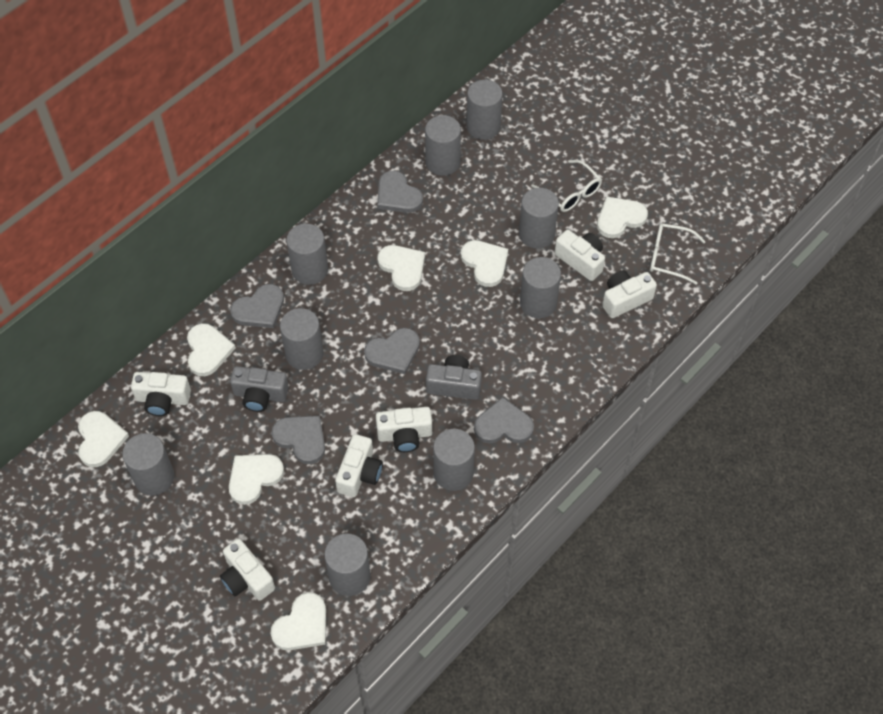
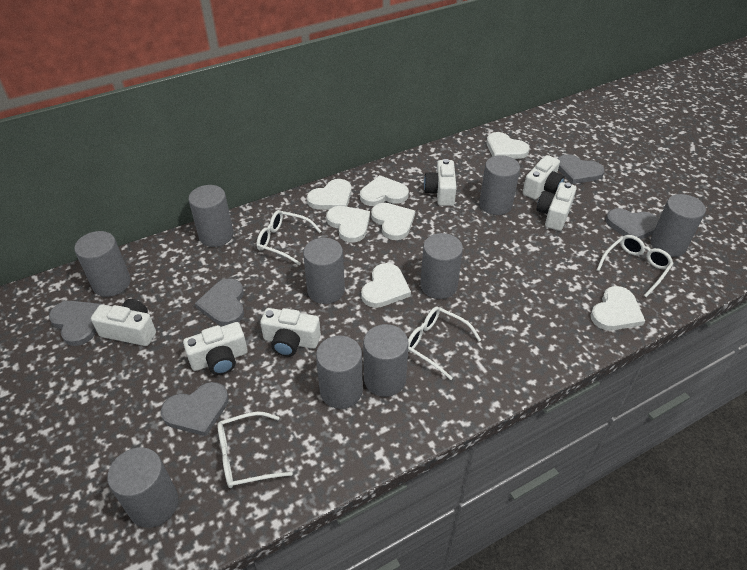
grey camera: [230,366,289,412] [426,355,482,400] = 2 -> none = 0
white glasses: [531,160,602,212] [650,223,706,285] = 2 -> [217,412,293,488] [256,210,322,265] [408,307,481,380] [597,235,674,297] = 4

